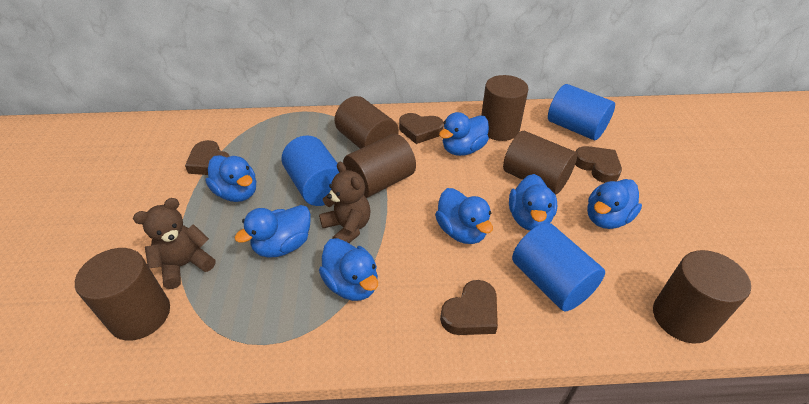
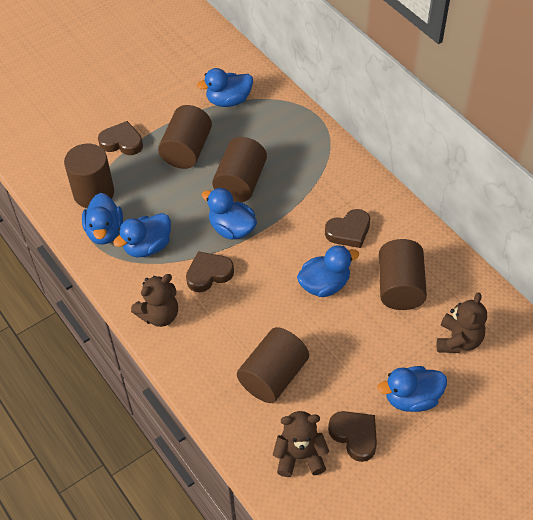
blue cylinder: [281,135,340,206] [512,223,605,311] [548,84,615,140] = 3 -> none = 0
blue duck: [205,155,256,202] [235,205,311,257] [319,238,378,301] [435,188,493,244] [439,112,489,156] [509,174,557,231] [587,179,642,229] = 7 -> [82,193,123,245] [113,213,171,257] [197,68,253,107] [202,188,257,240] [297,245,359,297] [378,366,447,412] = 6
brown cylinder: [75,248,170,341] [334,96,399,149] [343,134,416,198] [481,75,528,141] [503,131,577,194] [653,250,751,343] = 6 -> [64,144,114,208] [158,105,212,169] [212,137,267,202] [237,327,309,403] [379,239,427,310] = 5
brown teddy bear: [133,198,216,289] [319,162,371,243] = 2 -> [131,274,178,327] [273,411,329,477] [437,293,487,353] = 3

